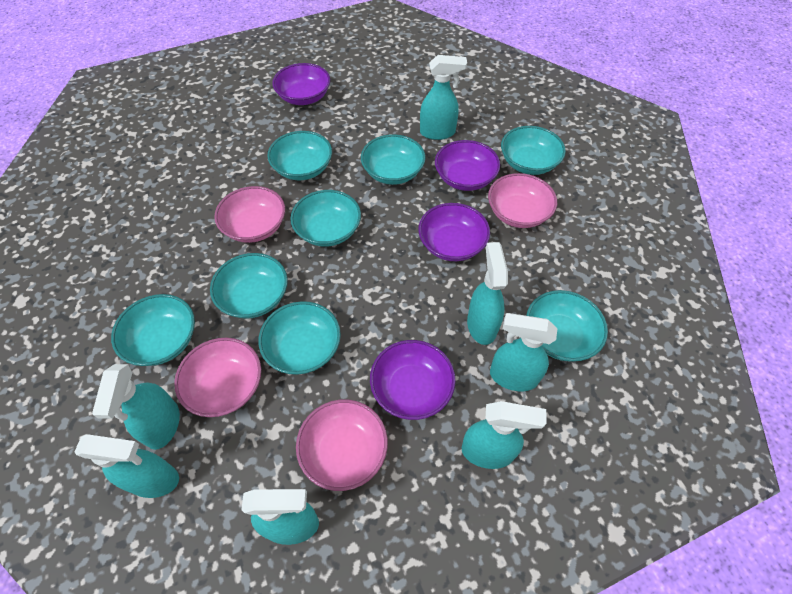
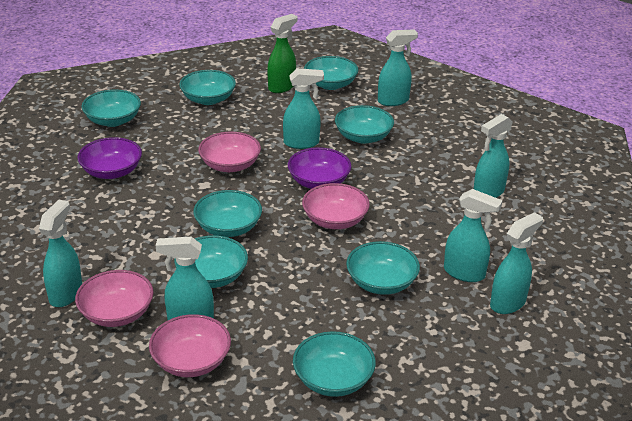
green spray bottle: none = 0 -> [267,14,297,93] = 1
purple bowl: [272,63,330,105] [370,340,456,420] [418,203,490,261] [435,140,500,191] = 4 -> [77,137,142,179] [288,147,351,189] = 2

